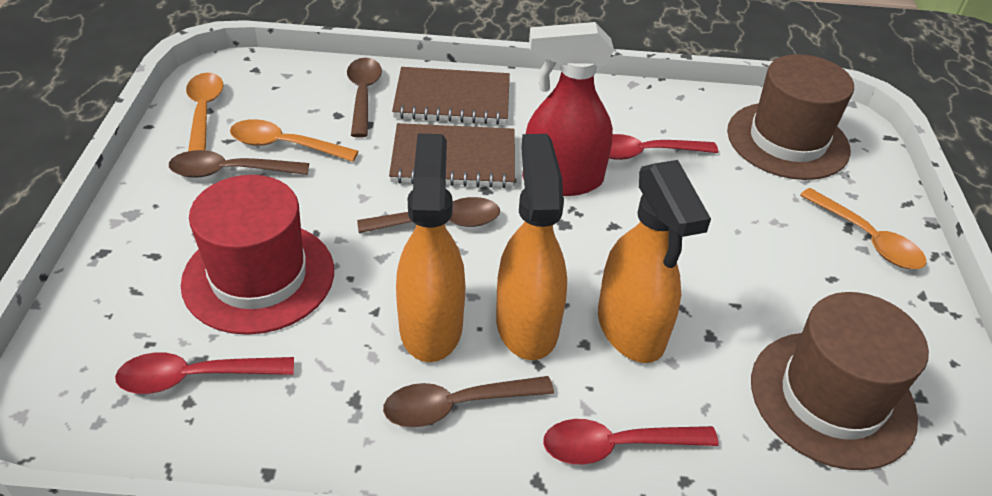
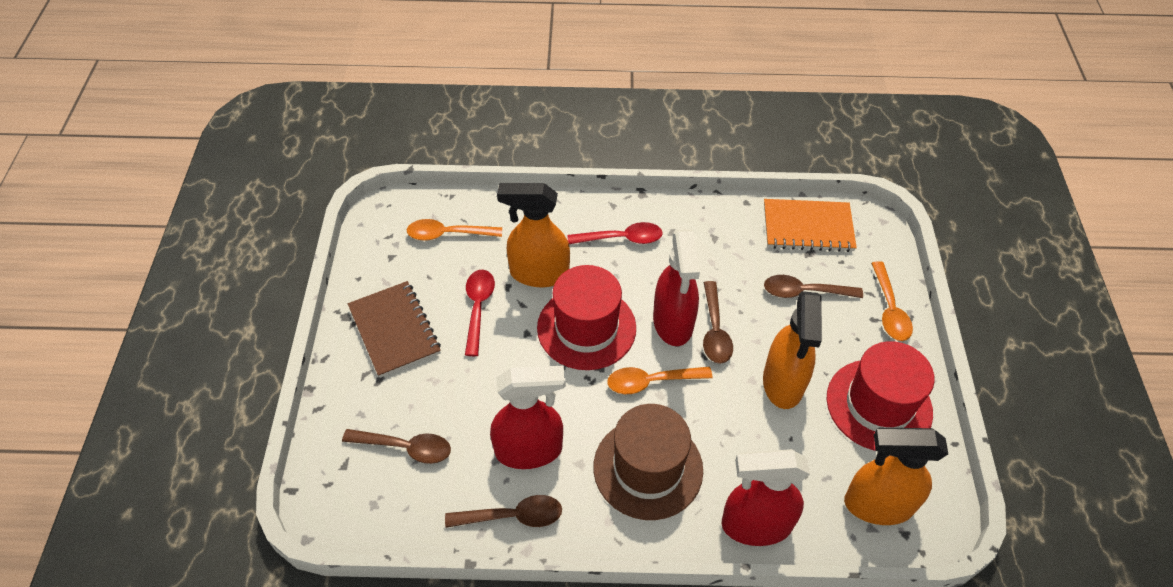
brown hat: [727,54,854,180] [751,292,929,470] = 2 -> [593,404,703,520] = 1
brown notebook: [389,123,515,188] [392,67,510,125] = 2 -> [348,281,441,378] = 1
orange notebook: none = 0 -> [764,199,857,252] = 1
red hat: [181,175,334,335] = 1 -> [537,265,636,370] [827,341,935,451] = 2
red spoon: [115,352,294,394] [543,419,719,464] [609,134,718,160] = 3 -> [465,269,495,356] [568,222,663,244] = 2
red spray bottle: [523,22,614,196] = 1 -> [490,366,566,469] [653,229,700,346] [722,449,810,546] = 3

